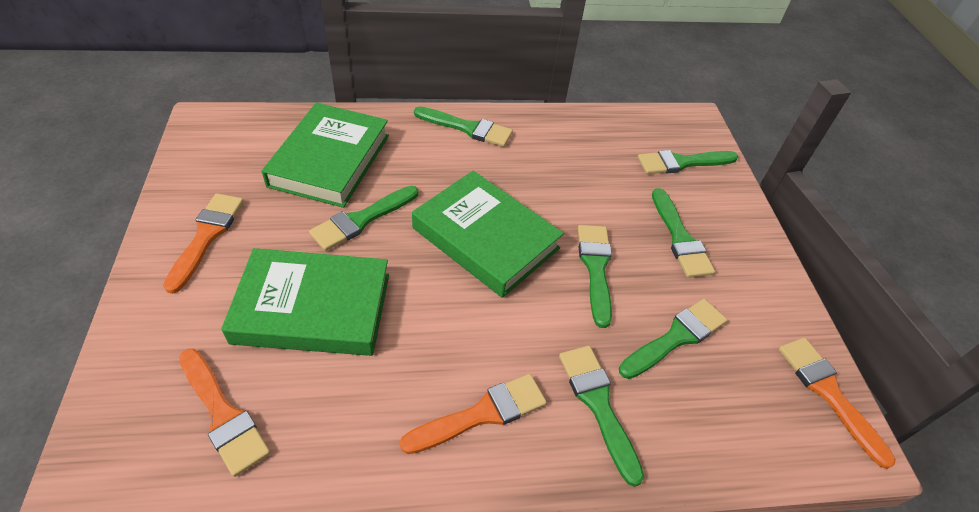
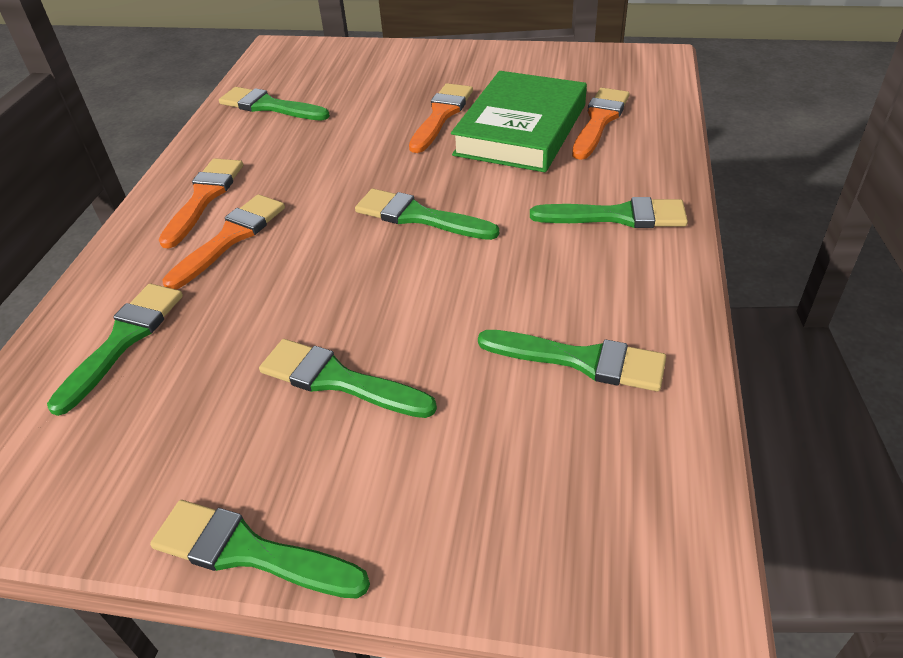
green book: [221,248,389,356] [262,103,389,208] [412,171,564,298] = 3 -> [451,71,587,172] = 1

